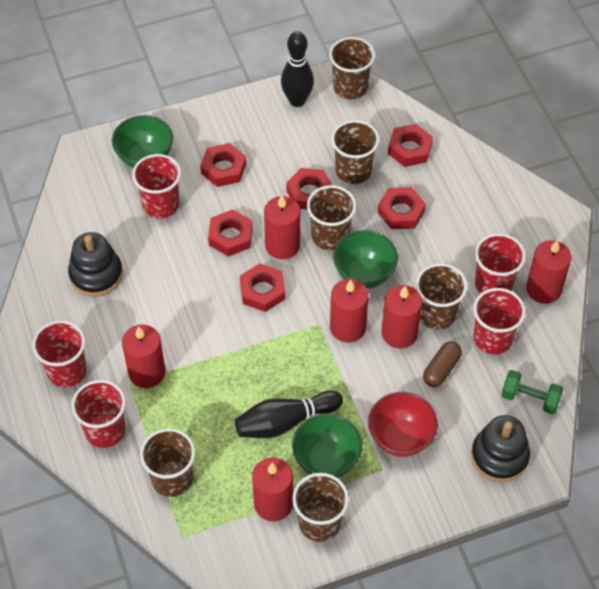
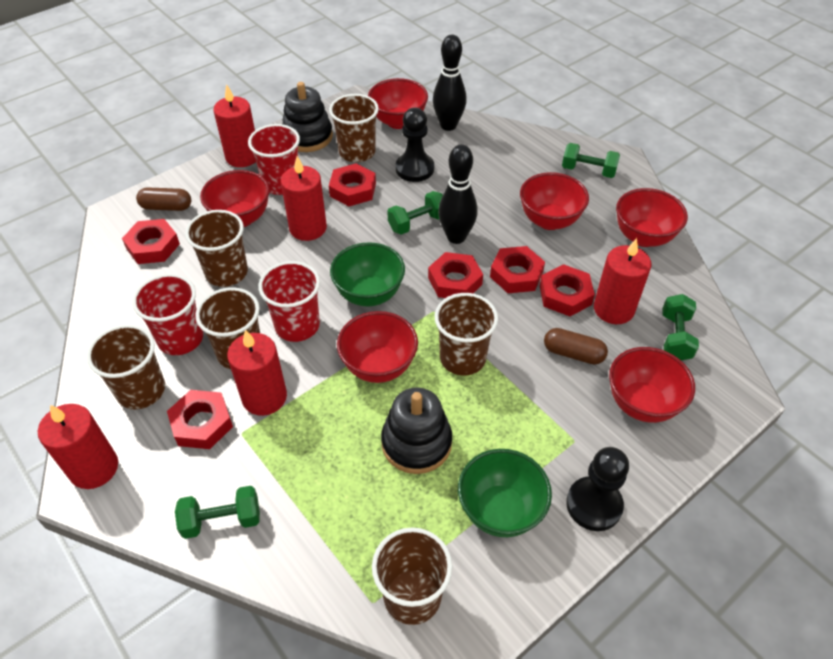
black pawn: none = 0 -> [396,108,434,182] [566,447,629,531] = 2
brown capsule: [423,341,462,387] = 1 -> [136,187,191,211] [544,328,608,364] = 2
green bowl: [112,115,173,168] [292,414,363,478] [333,230,398,289] = 3 -> [330,242,405,307] [458,449,552,537] = 2
green dumbbell: [501,370,563,414] = 1 -> [175,486,260,539] [387,191,443,235] [562,143,620,178] [662,294,699,360] = 4
red bowl: [368,392,438,457] = 1 -> [200,170,270,227] [337,311,418,383] [368,78,428,129] [520,172,589,230] [609,347,695,423] [616,188,688,247] = 6
red candle: [122,325,165,388] [252,457,293,521] [264,195,300,259] [330,279,369,343] [381,285,422,349] [526,240,572,304] = 6 -> [38,404,118,489] [213,84,256,167] [227,330,287,416] [281,156,327,241] [594,238,651,324] = 5
red cup: [32,320,87,388] [71,380,126,448] [132,154,181,219] [473,288,525,355] [475,233,526,294] = 5 -> [132,274,203,355] [248,124,300,195] [258,261,320,342] = 3

